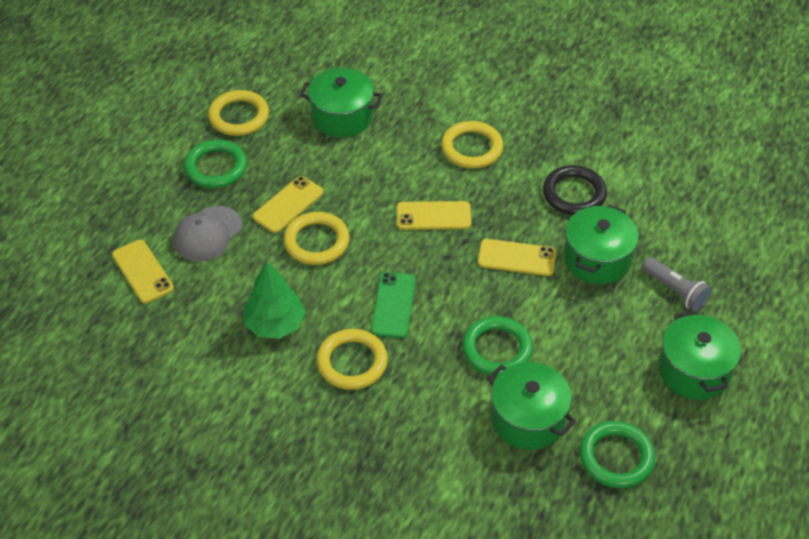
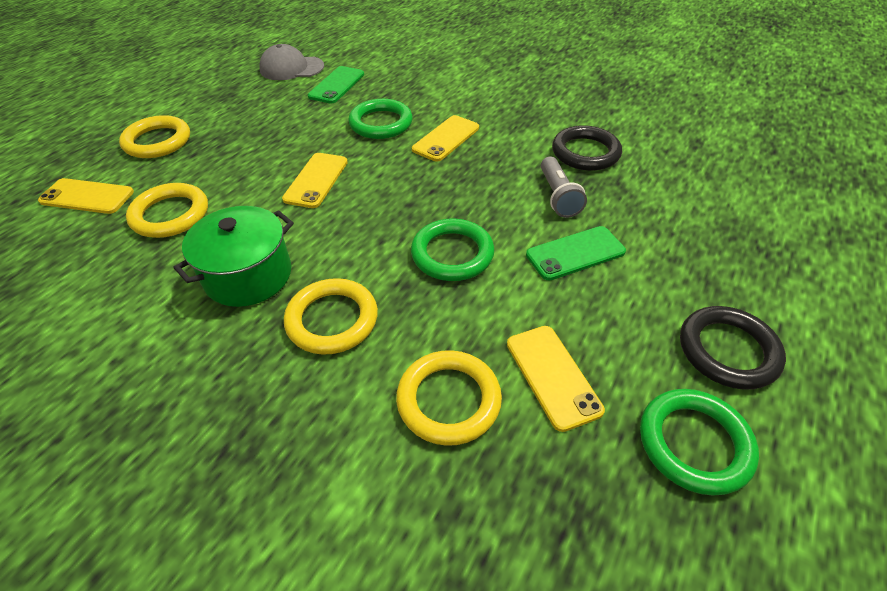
black ring: [543,165,607,215] = 1 -> [552,125,622,171] [680,306,786,390] = 2
green phone: [371,272,416,338] = 1 -> [308,66,364,103] [526,226,626,281] = 2
green pot: [300,67,383,138] [487,362,576,450] [564,204,639,284] [658,311,741,400] = 4 -> [173,206,294,307] = 1
green tree: [244,262,306,339] = 1 -> none = 0

